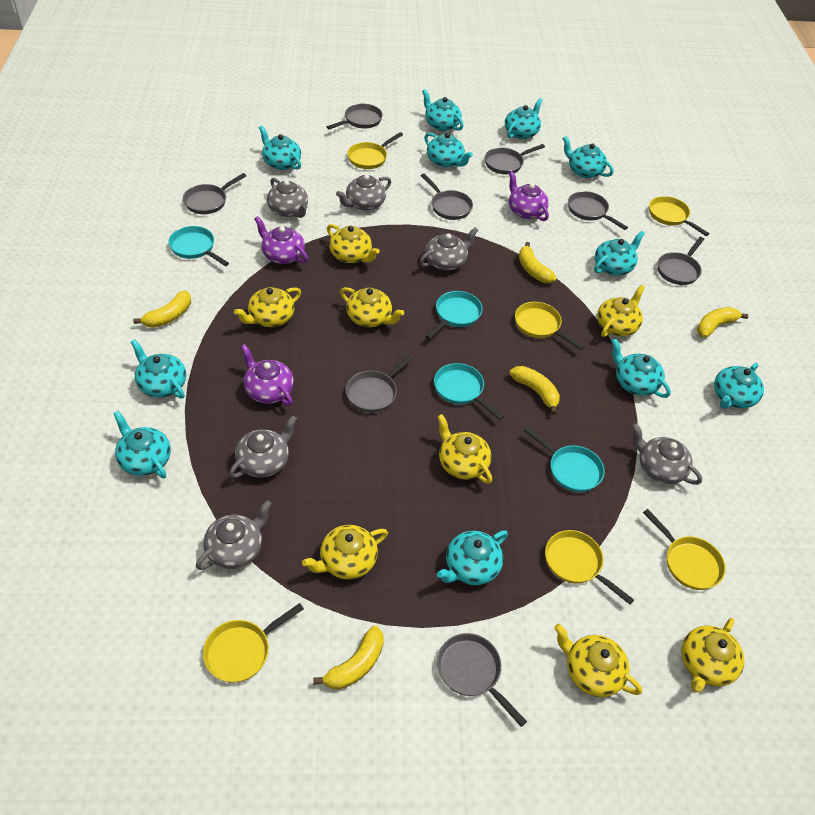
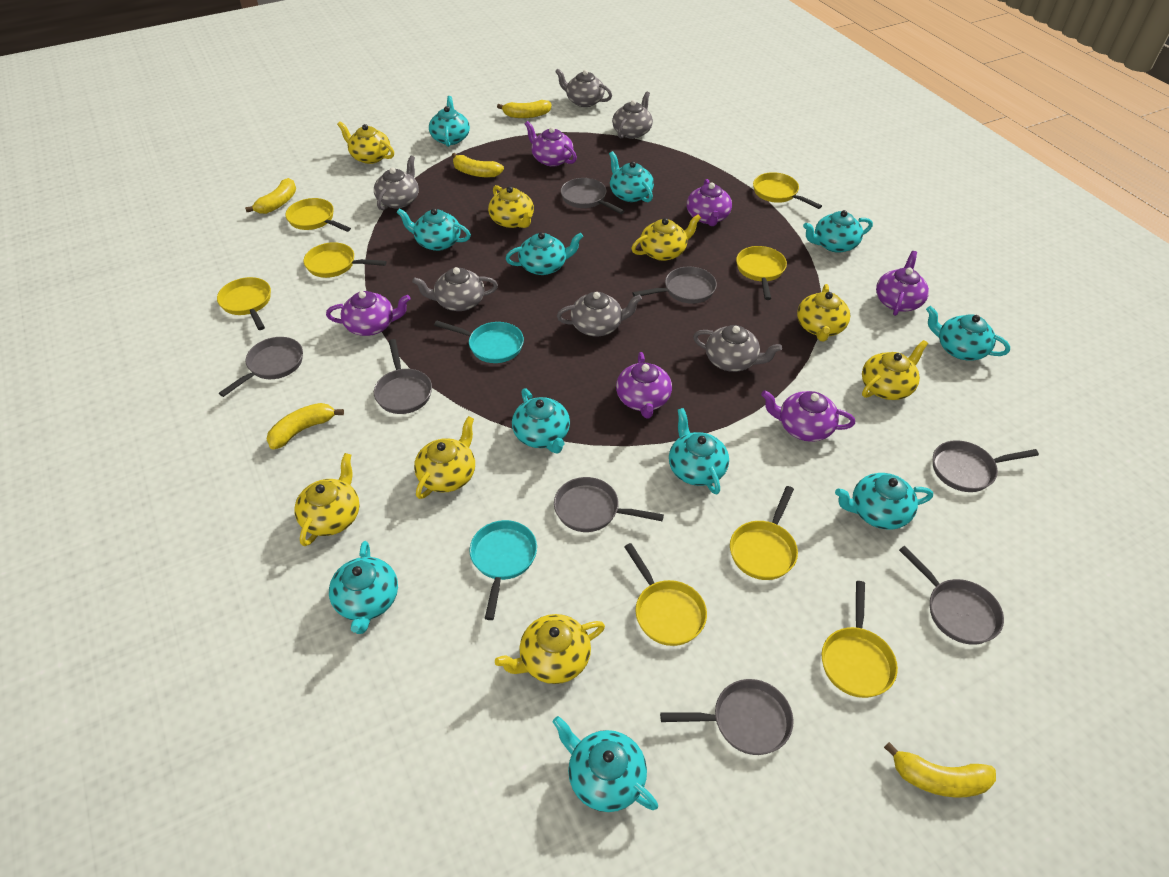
purple teapot: [241,344,294,406] [254,216,308,264] [509,171,549,221] = 3 -> [326,291,411,336] [525,121,577,167] [616,352,672,419] [687,179,732,226] [761,390,855,442] [876,251,929,316] = 6
turquoise pan: [168,226,229,266] [425,291,483,339] [434,363,504,420] [524,427,605,492] = 4 -> [434,321,524,363] [469,520,537,620] = 2
yellow pan: [203,603,304,683] [347,132,403,169] [515,302,585,350] [545,530,634,605] [643,509,726,590] [649,196,709,236] = 6 -> [217,277,271,330] [285,198,351,232] [304,242,387,278] [624,543,707,646] [730,486,798,580] [736,246,787,300] [753,172,822,209] [822,581,898,698] = 8

